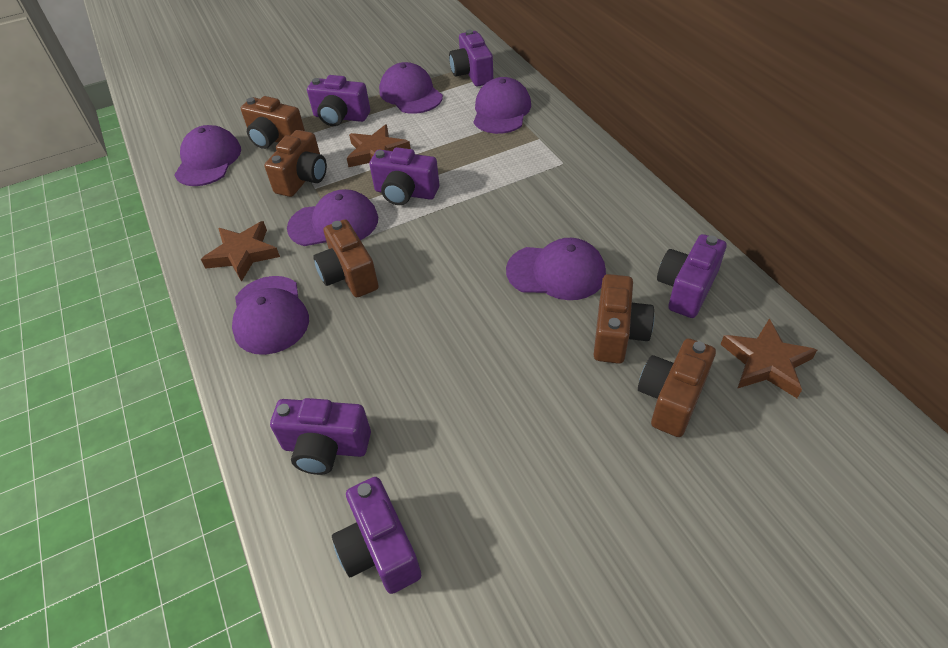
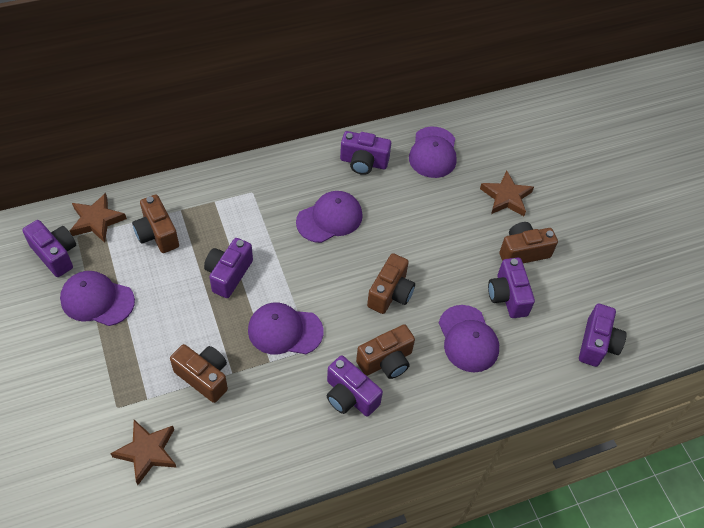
purple cap: [174,125,241,186] [232,276,309,355] [287,189,378,246] [379,62,443,114] [474,77,531,134] [506,238,606,300] = 6 -> [60,271,135,326] [248,303,323,354] [296,191,363,243] [409,127,456,178] [439,305,499,372] = 5

